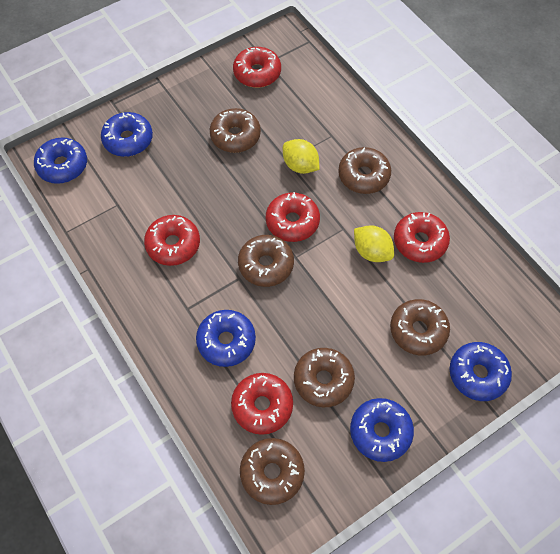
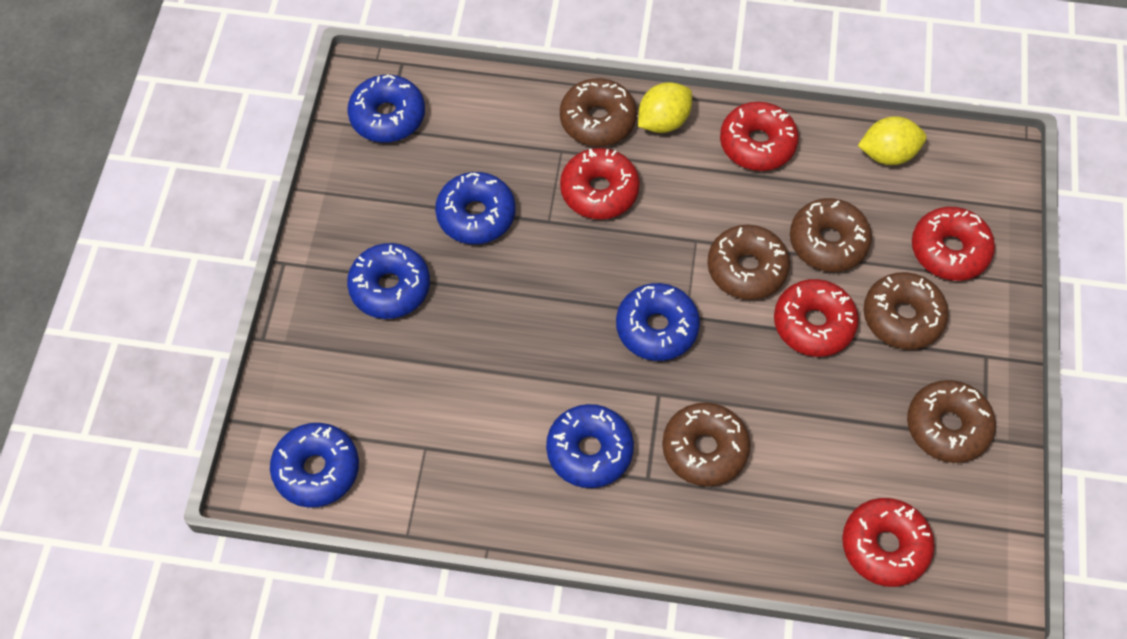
blue donut: [34,137,87,184] [101,112,153,157] [196,310,256,367] [350,398,414,462] [449,342,512,401] = 5 -> [270,423,359,508] [347,74,425,143] [347,243,430,319] [435,172,516,244] [546,404,634,488] [616,283,700,361] = 6

